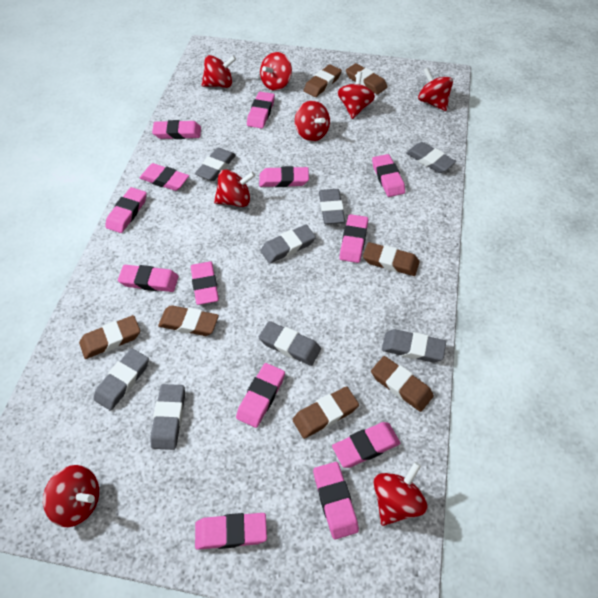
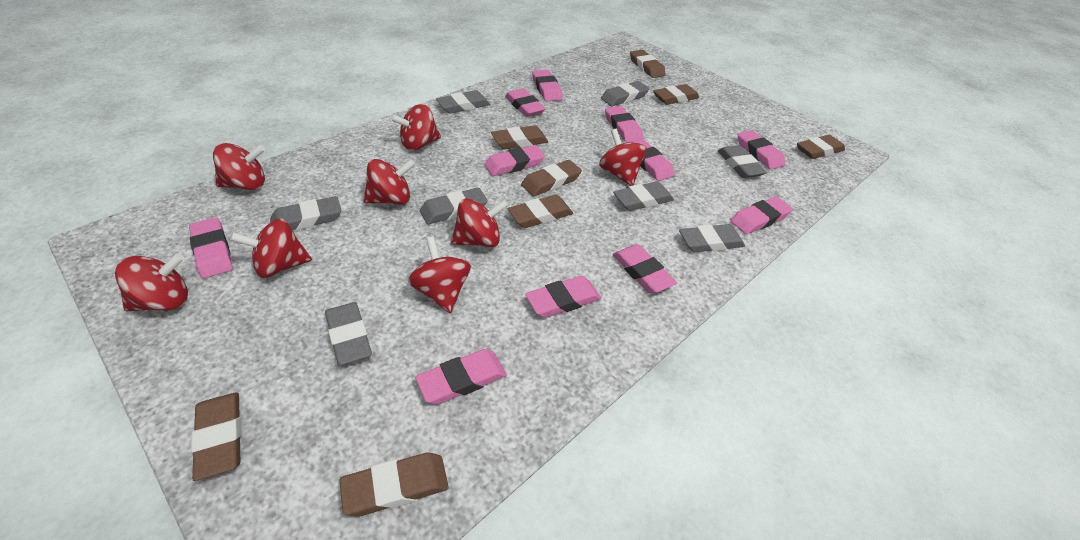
brown eraser: [79,315,140,359] [158,305,219,336] [292,386,359,439] [303,64,342,97] [346,63,388,95] [363,242,420,276] [371,356,434,412] = 7 -> [191,392,242,481] [340,452,449,517] [491,125,548,149] [508,195,573,228] [521,160,582,196] [630,50,666,78] [653,84,699,105] [797,135,845,159] = 8
pink eraser: [105,187,146,233] [118,265,179,292] [140,163,189,191] [152,120,201,139] [191,262,219,305] [195,513,267,550] [236,363,285,428] [247,92,275,128] [259,166,309,187] [313,462,359,540] [332,422,400,468] [339,214,368,263] [372,154,405,197] = 13 -> [189,217,233,279] [415,349,507,405] [484,145,545,176] [505,89,545,117] [525,276,601,318] [532,70,563,101] [605,106,643,143] [612,244,677,294] [630,139,674,181] [730,197,793,234] [738,130,785,170] = 11

